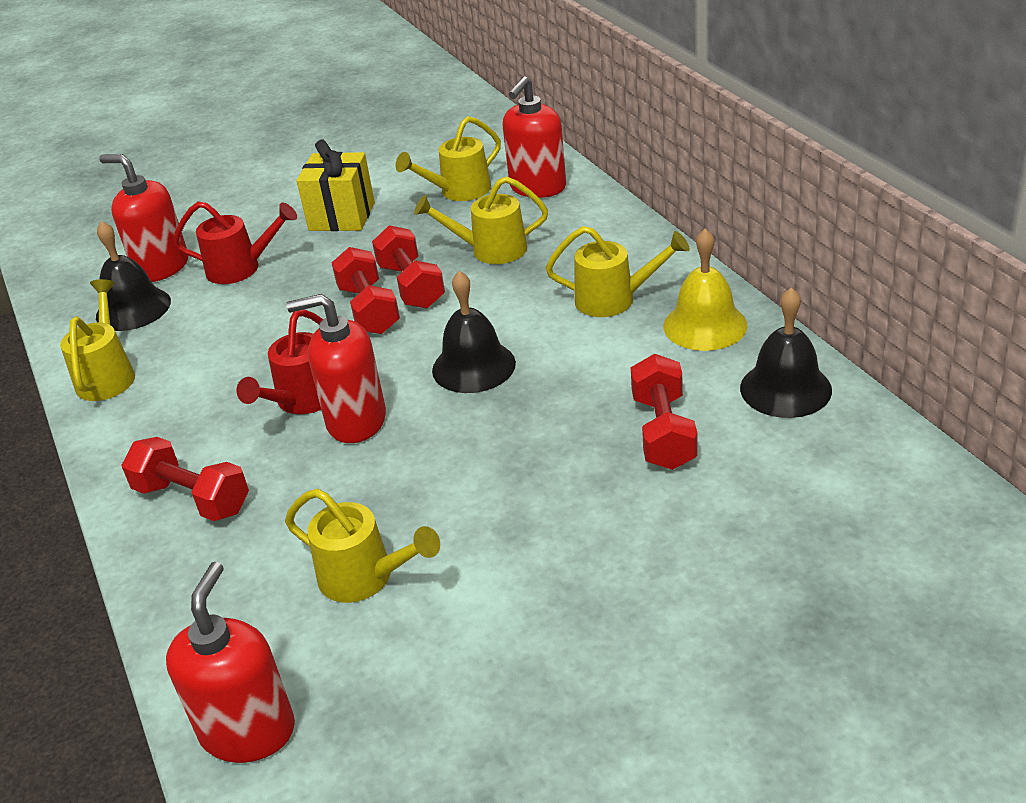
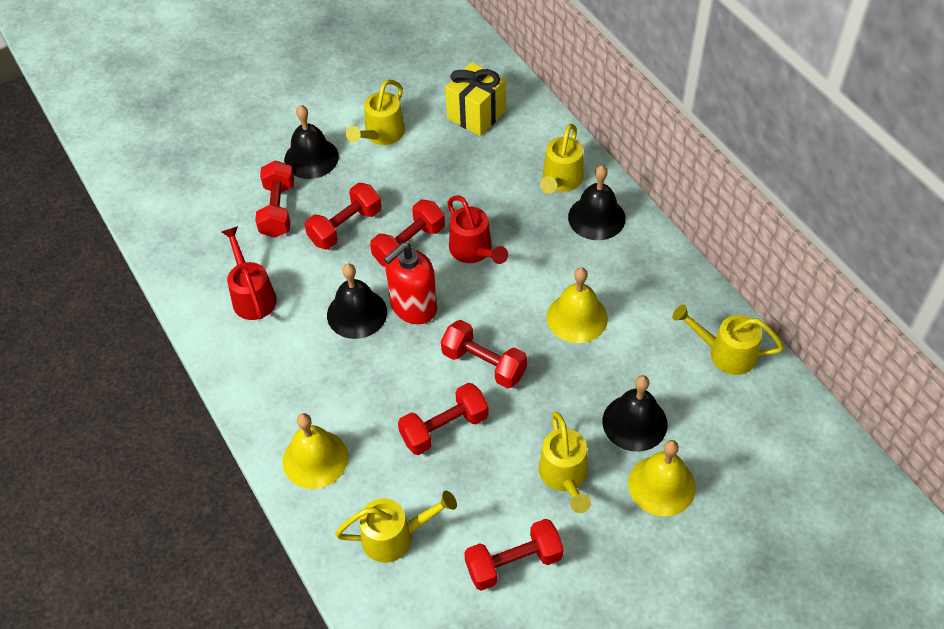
black bell: [96,221,171,331] [432,271,516,393] [740,287,832,418] = 3 -> [284,105,339,179] [327,264,387,339] [568,165,626,240] [602,375,668,452] = 4
red dumbbell: [122,437,249,521] [332,247,400,334] [372,225,445,308] [631,354,698,470] = 4 -> [255,160,294,238] [305,183,381,250] [370,200,445,267] [398,383,489,455] [441,320,527,389] [464,519,564,591] = 6
red soap dispenser: [99,154,188,282] [166,562,295,763] [286,294,386,443] [503,76,566,198] = 4 -> [384,243,437,324] = 1
yellow bell: [663,228,748,351] = 1 -> [283,413,348,489] [547,267,608,343] [628,440,696,516] = 3

